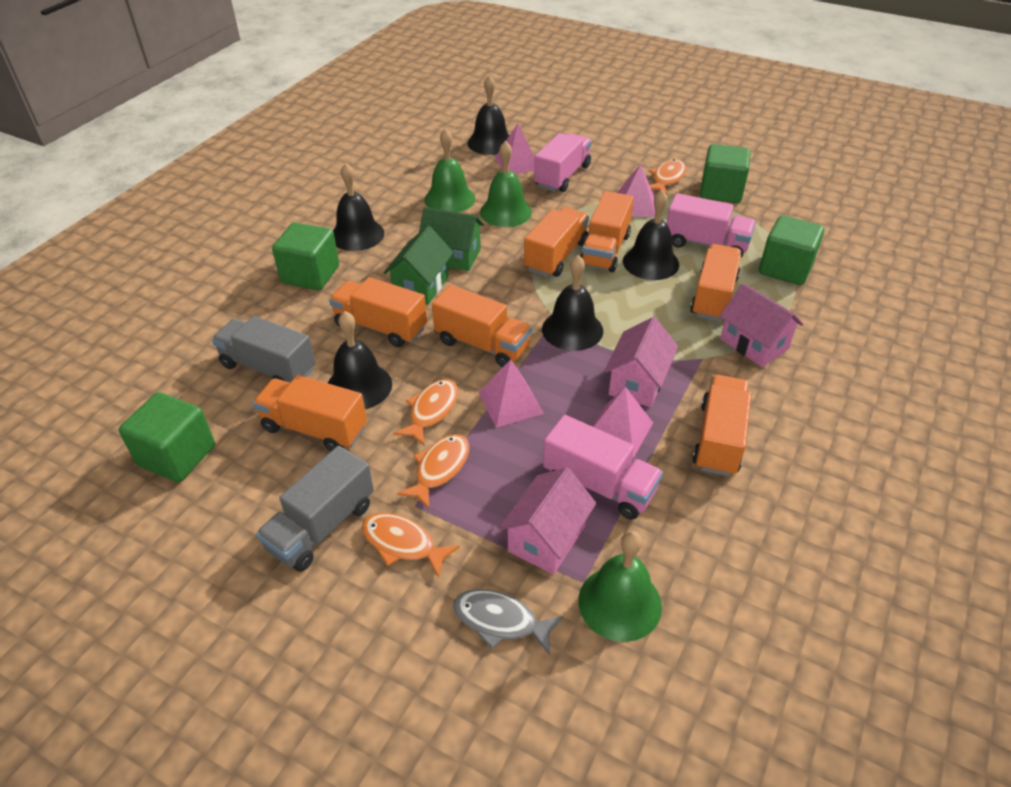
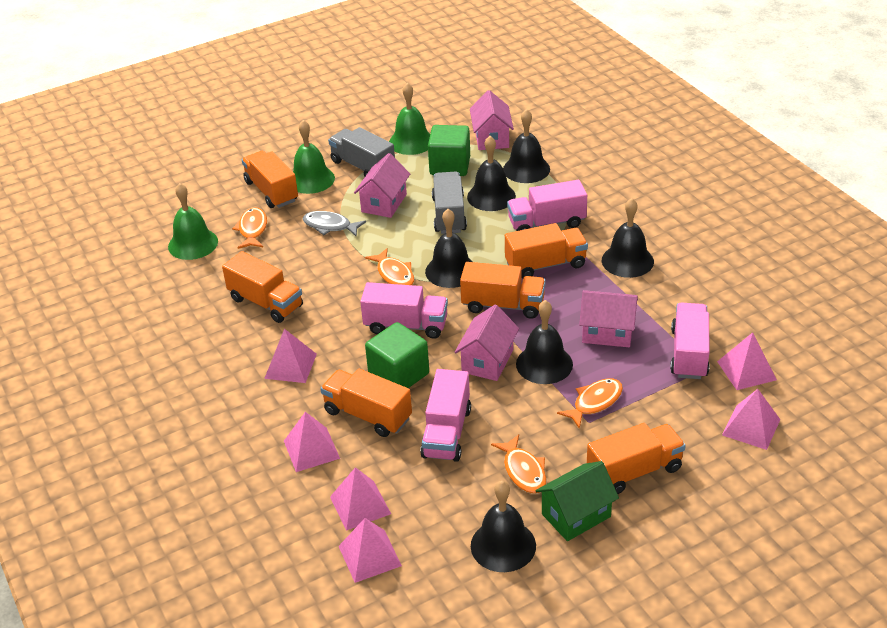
black bell: [328,311,392,409] [333,163,384,251] [467,75,510,155] [542,255,603,351] [623,190,679,280] = 5 -> [425,209,473,288] [467,136,516,211] [471,481,536,572] [503,109,550,183] [516,300,573,384] [602,198,654,278] = 6
green cube: [119,392,215,482] [272,222,339,290] [700,144,750,203] [759,215,824,285] = 4 -> [365,322,429,388] [428,125,470,176] = 2
green house: [384,226,454,305] [419,207,484,271] = 2 -> [535,461,619,541] = 1
orange truck: [253,375,367,451] [329,277,427,347] [432,285,532,368] [524,207,589,277] [580,191,634,272] [690,244,741,321] [692,375,751,476] = 7 -> [222,251,303,323] [242,151,298,208] [320,369,412,437] [460,262,546,319] [505,223,588,279] [587,423,686,494] = 6
pink house: [499,467,596,575] [604,317,678,407] [719,283,803,367] = 3 -> [354,153,410,218] [455,305,519,381] [470,90,514,150] [579,290,638,347] = 4
pink pyramid: [479,359,544,428] [495,124,535,174] [592,387,653,458] [617,164,655,217] = 4 -> [264,329,317,383] [284,412,340,472] [330,467,391,531] [339,518,402,583] [717,332,777,390] [722,389,780,450] = 6
pink truck: [534,133,592,192] [543,415,663,520] [666,193,756,257] = 3 -> [360,282,448,339] [420,369,471,462] [507,180,587,231] [670,303,710,379] = 4

